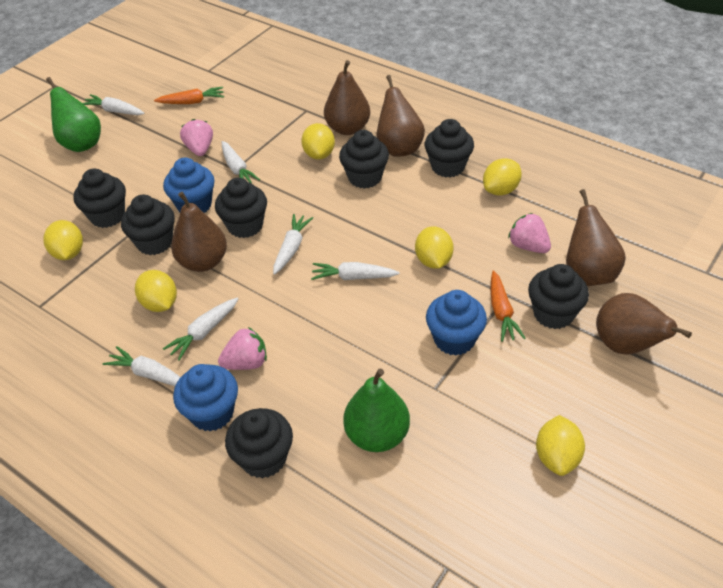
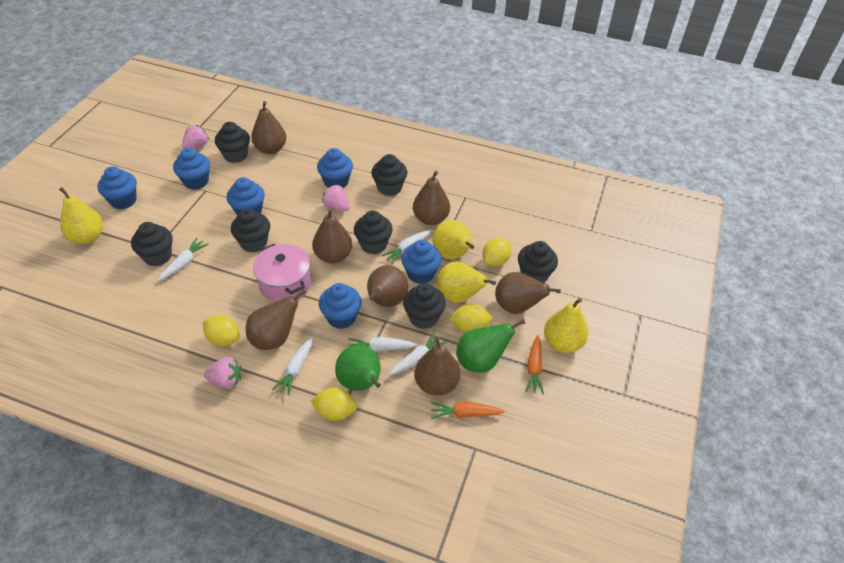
blue cupcake: [163,157,215,213] [173,364,238,431] [426,290,487,356] = 3 -> [98,166,137,209] [173,148,210,190] [227,177,265,216] [317,148,353,188] [319,283,362,329] [401,240,442,284] = 6
brown pear: [171,192,227,272] [324,60,370,135] [377,75,425,157] [566,189,626,286] [596,293,692,355] = 5 -> [246,289,306,350] [251,101,286,154] [312,209,352,263] [367,265,408,307] [413,171,450,225] [414,337,460,396] [495,272,561,314] = 7
pink pot: none = 0 -> [253,244,311,302] = 1
white carrot: [82,94,144,115] [103,346,180,386] [162,297,239,361] [222,141,260,184] [273,214,313,275] [311,262,400,280] = 6 -> [158,238,209,281] [272,337,313,395] [348,337,417,352] [381,230,432,264] [388,332,447,376] = 5
yellow lemon: [43,220,83,260] [135,270,177,312] [301,123,335,160] [415,226,454,269] [483,158,522,196] [536,415,585,476] = 6 -> [203,315,239,346] [310,387,357,421] [450,304,493,332] [482,238,512,267] = 4
yellow pear: none = 0 -> [59,187,103,244] [433,220,474,259] [437,262,496,303] [544,298,588,353] = 4

